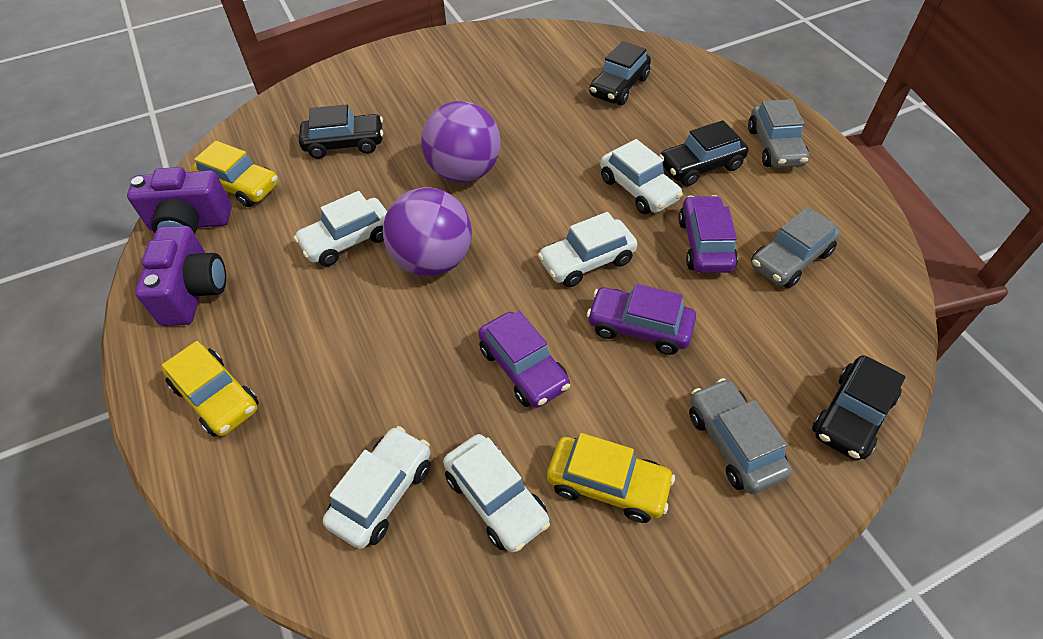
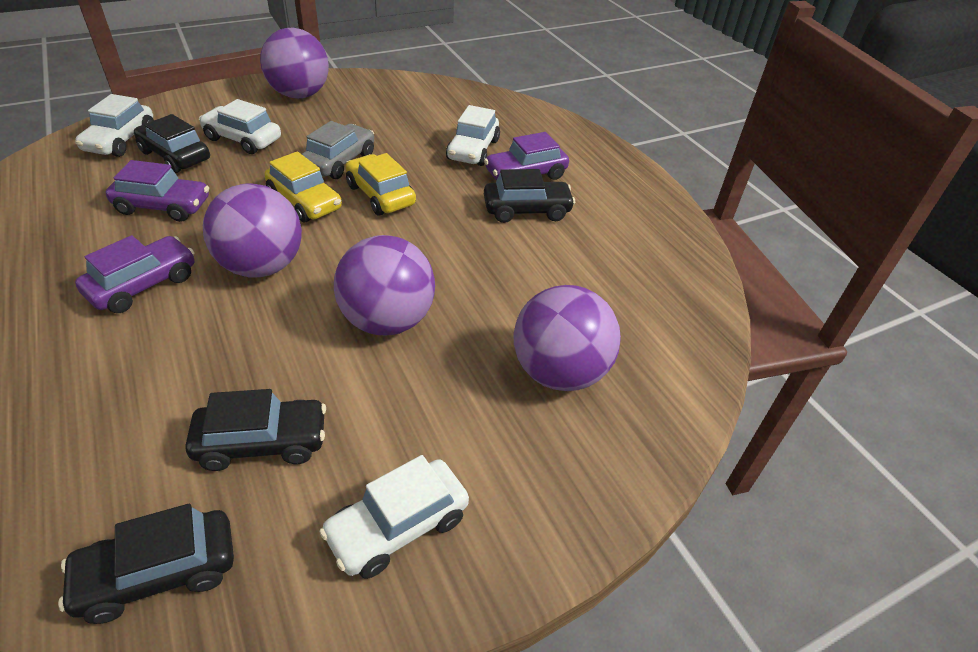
grey car: [689,378,792,494] [748,99,809,168] [751,207,840,288] = 3 -> [302,121,374,179] = 1
purple ball: [383,187,472,276] [421,101,501,183] = 2 -> [203,183,302,277] [260,28,329,99] [334,235,435,335] [514,285,621,391] = 4
purple camera: [127,167,232,234] [135,226,226,326] = 2 -> none = 0
white car: [294,191,387,266] [323,426,430,549] [443,434,550,552] [538,212,637,287] [600,139,683,214] = 5 -> [75,94,154,157] [199,99,281,154] [319,455,469,579] [446,105,500,166] = 4
yellow car: [162,341,259,437] [191,141,278,207] [547,433,675,523] = 3 -> [264,152,342,222] [345,153,416,215] = 2

